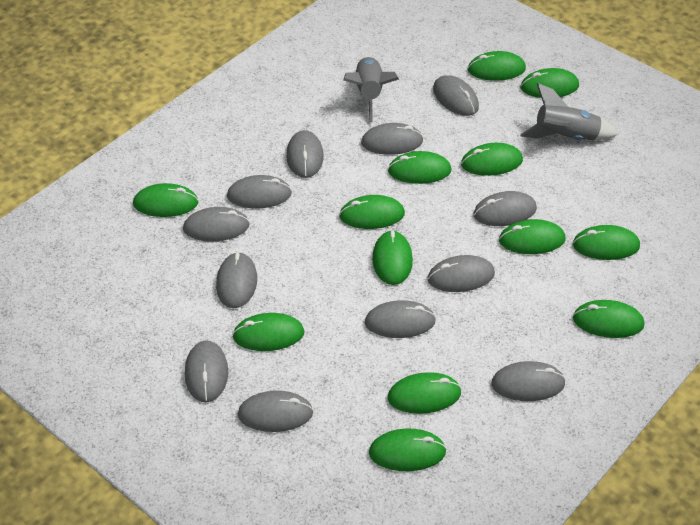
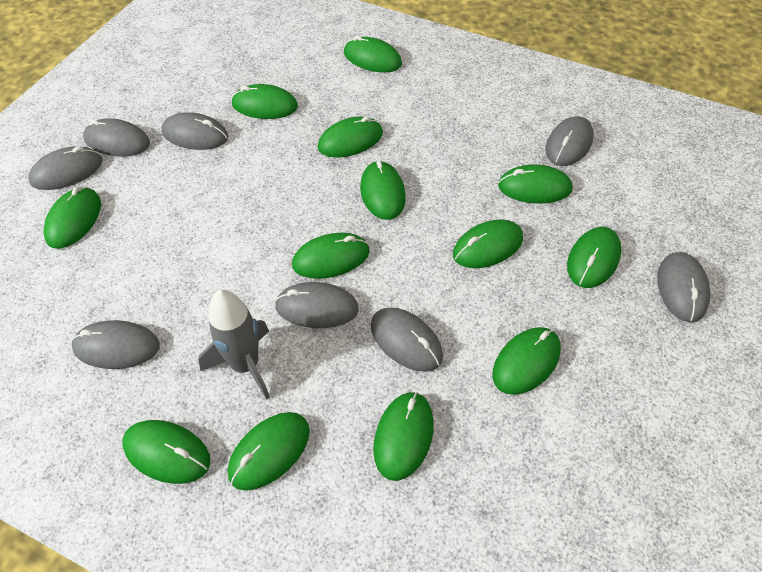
grey mouse: [183,207,250,241] [185,340,228,403] [216,252,257,308] [227,175,292,208] [238,391,313,432] [286,130,324,178] [361,123,423,155] [365,300,436,338] [428,255,495,292] [433,75,479,116] [473,191,537,226] [491,361,566,401] = 12 -> [28,146,102,190] [71,320,160,369] [83,118,150,157] [161,112,228,150] [275,282,359,328] [371,307,443,372] [546,116,594,166] [657,252,710,322] = 8
grey rocket: [343,56,399,122] [520,83,618,140] = 2 -> [198,290,270,400] = 1

